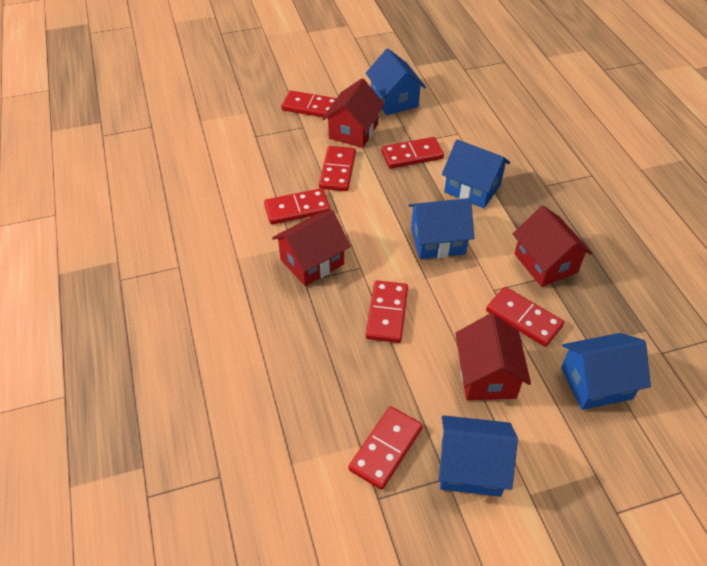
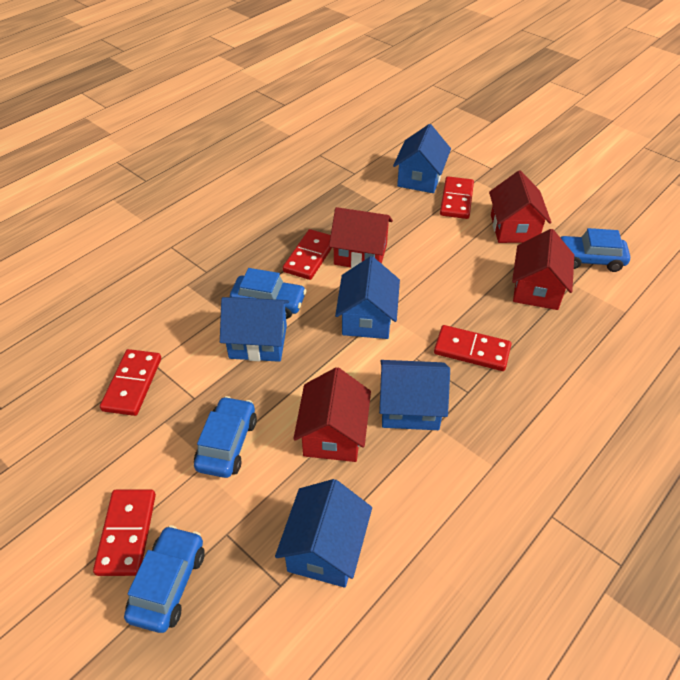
blue car: none = 0 -> [124,525,205,633] [194,396,257,478] [230,268,307,319] [560,228,630,272] = 4
red domino: [264,188,330,225] [281,91,336,117] [319,146,356,191] [348,406,423,490] [366,281,408,343] [381,137,444,169] [486,287,564,347] = 7 -> [93,490,156,576] [100,349,161,416] [283,229,332,280] [434,325,511,371] [440,176,474,219] = 5

